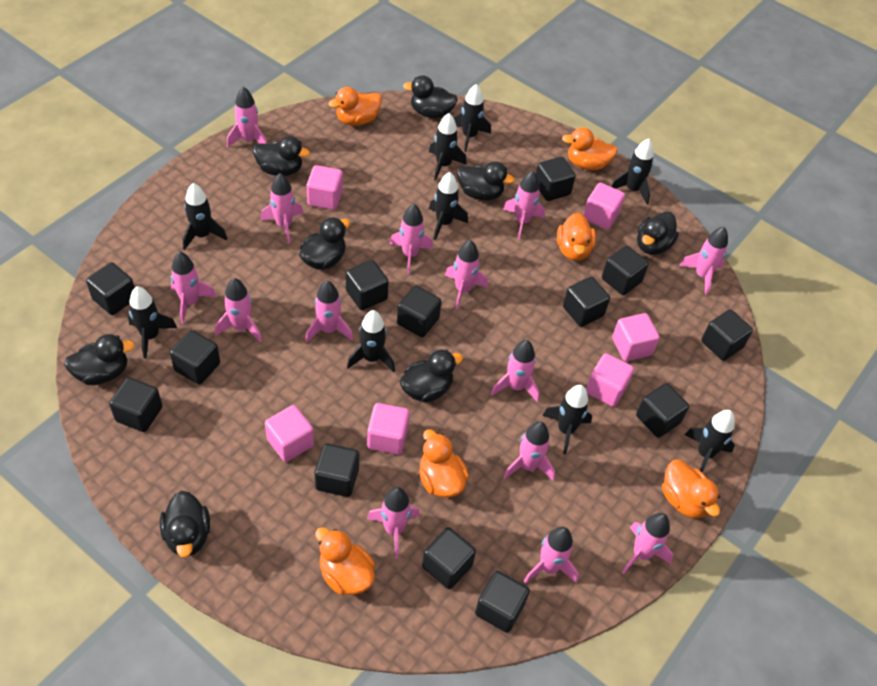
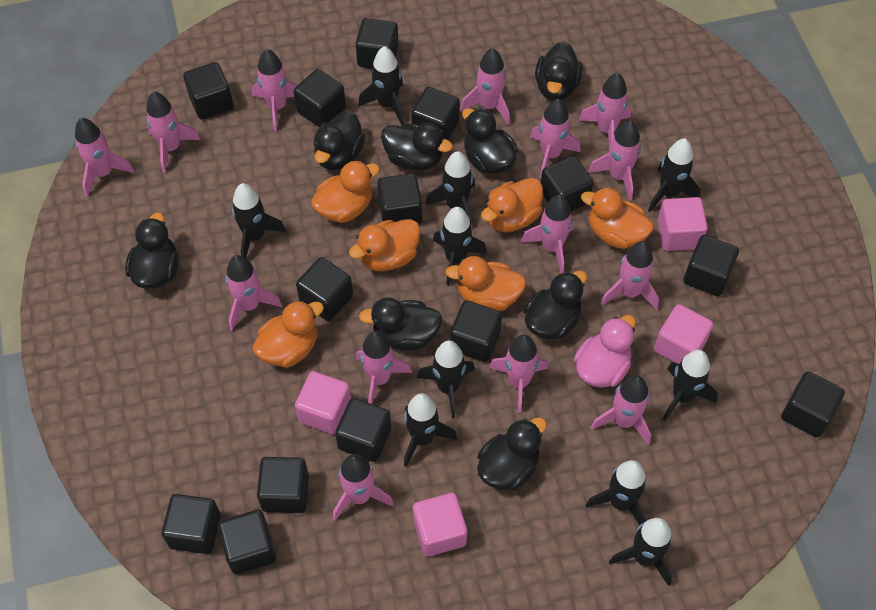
black cube: [86,262,135,315] [109,377,163,432] [170,330,220,385] [315,443,359,497] [346,260,389,310] [397,286,441,337] [422,527,476,589] [475,571,530,633] [536,157,576,201] [563,277,610,327] [602,246,649,295] [636,383,689,438] [701,309,753,361] = 13 -> [162,494,221,554] [183,62,233,120] [218,510,276,574] [257,457,309,513] [294,69,346,127] [296,257,353,321] [335,398,391,462] [356,18,399,69] [377,173,422,224] [411,87,460,140] [450,300,502,362] [541,156,593,211] [684,235,739,296] [781,371,845,437] = 14
black rocket: [128,286,177,359] [183,183,227,250] [347,310,395,372] [429,113,467,181] [429,172,468,240] [454,84,491,152] [543,385,592,455] [611,139,654,205] [685,410,735,473] = 9 -> [232,183,286,258] [358,46,404,125] [404,393,457,467] [417,340,475,419] [426,151,475,224] [433,207,487,286] [585,460,647,526] [609,518,672,586] [648,138,701,212] [662,350,718,421] = 10
pink cube: [265,405,314,462] [306,165,343,210] [367,403,410,455] [583,183,625,230] [586,353,634,407] [612,313,660,361] = 6 -> [295,371,351,435] [413,493,467,556] [654,304,713,364] [657,197,708,251] = 4
pink duck: none = 0 -> [574,315,636,388] = 1

